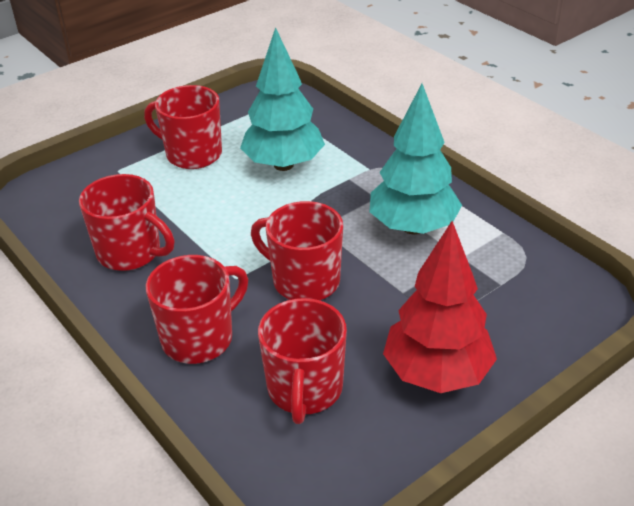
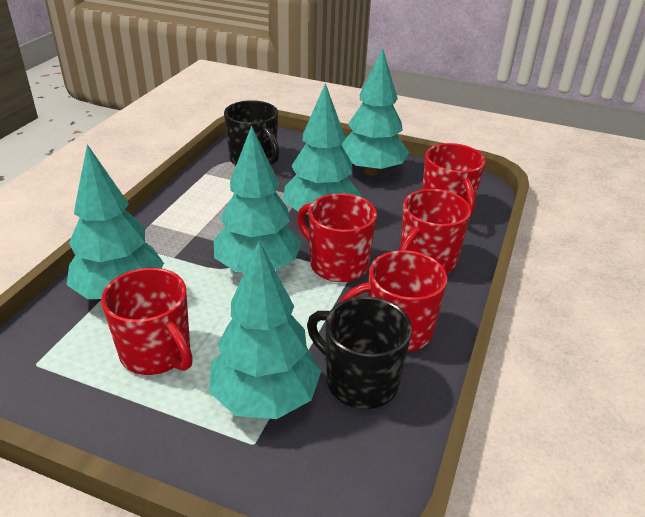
black mug: none = 0 -> [224,100,280,165] [307,296,412,409] = 2
red tree: [383,221,497,393] = 1 -> none = 0
turquoise tree: [240,27,325,171] [370,84,462,234] = 2 -> [66,144,164,299] [209,241,321,419] [214,125,302,272] [283,83,362,214] [341,48,409,176] = 5

